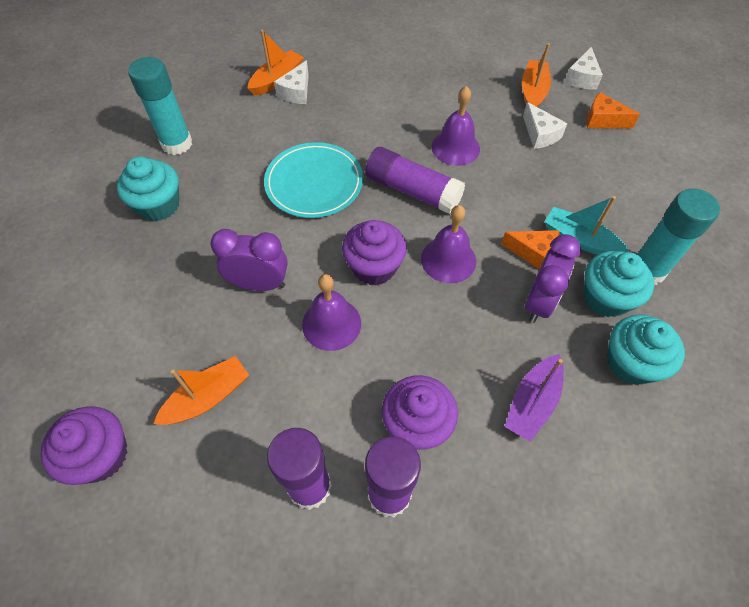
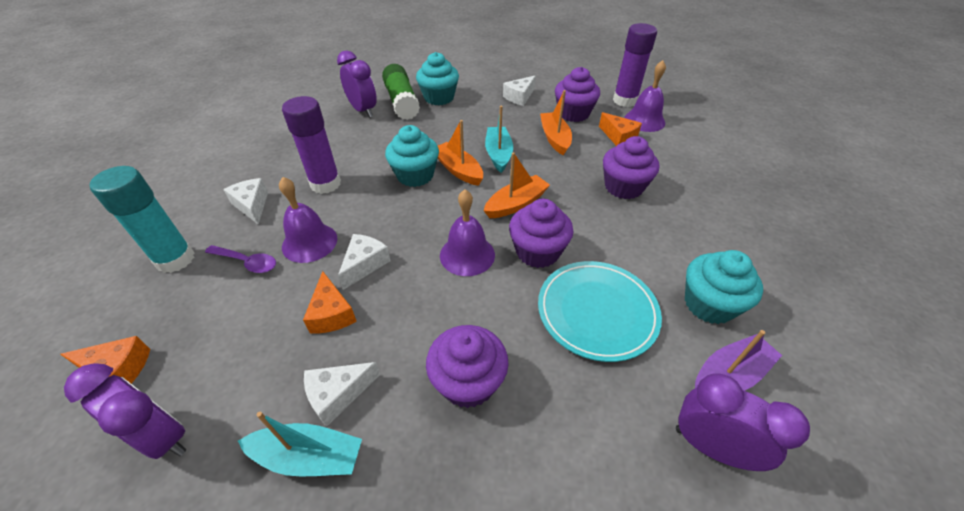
green glue stick: none = 0 -> [382,64,420,120] = 1
orange cheese: [501,230,560,270] [586,92,640,128] = 2 -> [60,336,150,384] [303,271,357,334] [599,112,642,146] = 3
purple clock: [210,229,288,291] [525,234,581,323] = 2 -> [64,363,186,459] [337,50,377,117] [676,373,810,471] = 3
purple cupcake: [41,406,128,485] [342,220,407,285] [382,375,458,450] = 3 -> [426,325,509,408] [509,199,573,268] [555,67,600,122] [603,136,659,199] = 4
purple glue stick: [267,428,332,510] [365,147,465,214] [365,436,421,517] = 3 -> [282,96,341,194] [613,23,657,107] = 2
purple spoon: none = 0 -> [205,245,276,273] = 1
turquoise boat: [544,196,629,255] = 1 -> [238,412,362,476] [485,106,513,173] = 2
turquoise glue stick: [128,57,192,155] [637,188,720,285] = 2 -> [89,166,195,273] = 1
white cheese: [274,60,309,104] [523,102,567,149] [564,47,603,89] = 3 -> [223,178,268,225] [304,362,380,427] [338,234,391,290] [503,76,536,106] = 4

